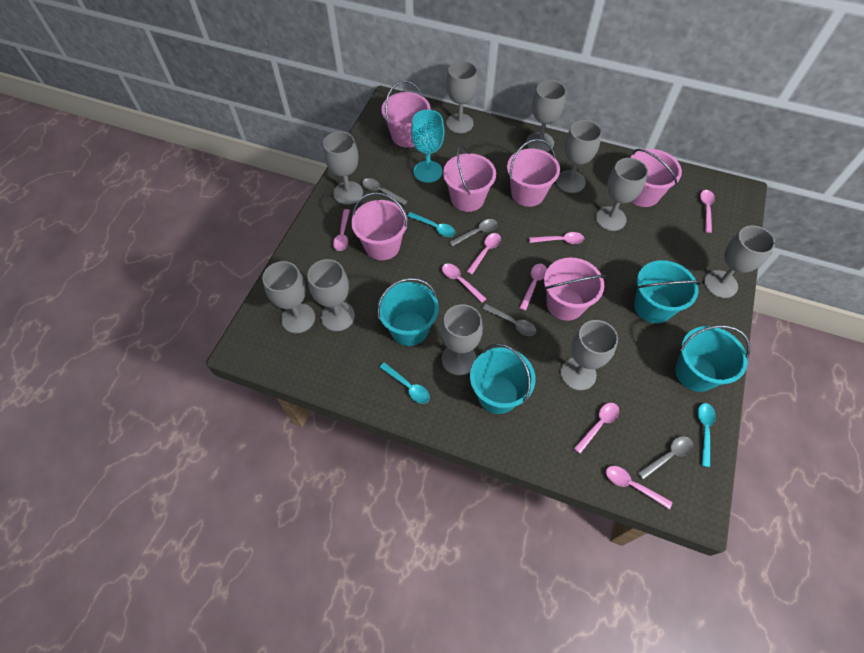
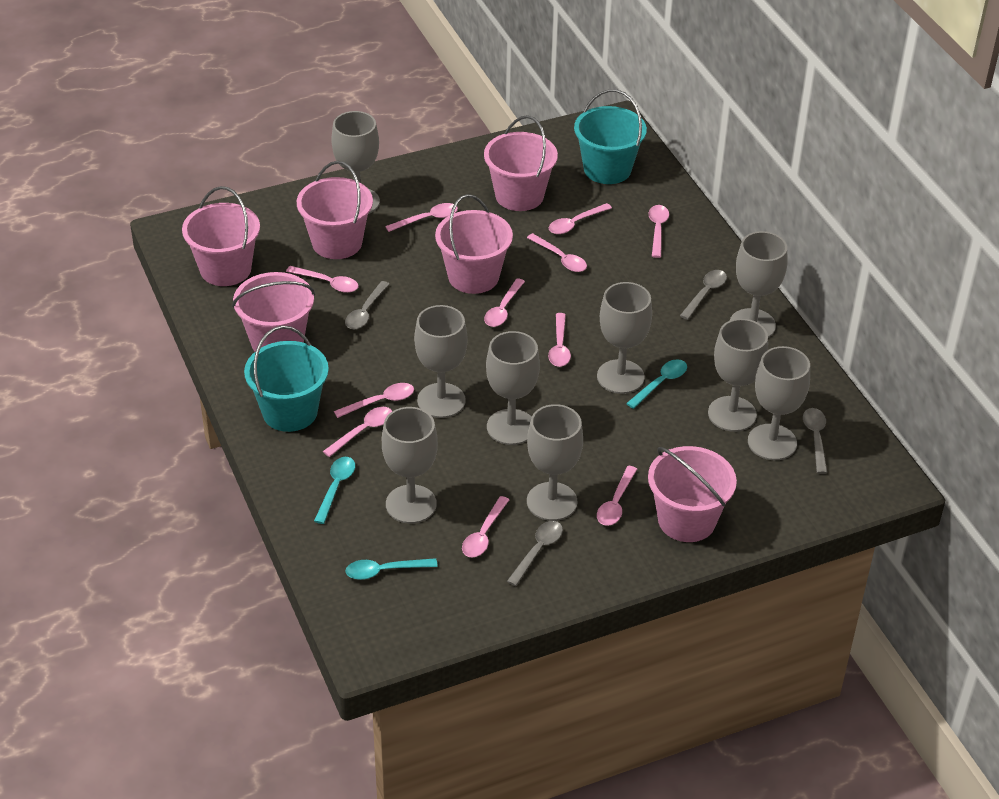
grey goblet: [263,261,315,333] [307,259,355,331] [323,131,363,205] [441,304,483,375] [446,61,478,133] [526,80,566,152] [556,120,602,193] [560,320,618,391] [595,158,648,231] [704,225,775,298] = 10 -> [331,111,380,214] [382,407,438,524] [414,305,468,418] [486,331,540,445] [527,404,583,521] [597,282,652,394] [708,319,768,432] [730,231,787,338] [748,346,810,460] = 9
pink spoon: [333,209,350,251] [442,263,486,303] [466,233,501,275] [519,264,547,311] [529,232,584,244] [574,403,619,454] [606,466,672,509] [700,190,715,233] = 8 -> [286,266,359,293] [323,407,392,457] [334,383,414,418] [385,203,458,232] [462,496,509,558] [484,278,525,327] [527,233,587,272] [548,313,571,367] [549,203,612,234] [597,466,637,526] [648,205,669,258] = 11
turquoise bucket: [377,278,439,346] [470,343,536,414] [634,260,702,324] [675,325,750,392] = 4 -> [244,326,329,432] [574,89,647,184] = 2
turquoise goblet: [411,110,444,183] = 1 -> none = 0

